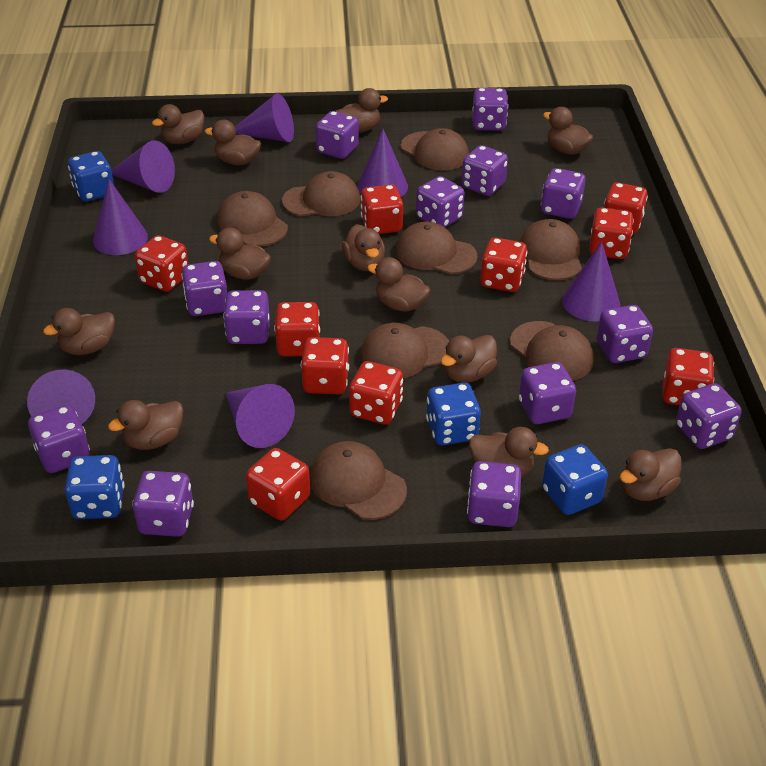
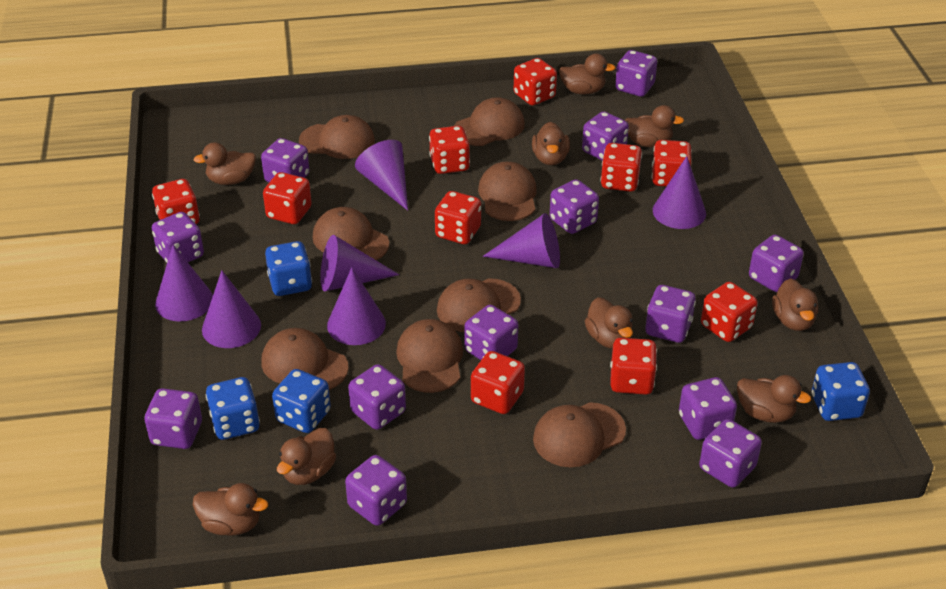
brown duck: [43,308,115,355] [108,400,184,450] [152,104,204,144] [205,120,261,165] [209,228,271,279] [336,88,388,133] [342,224,385,271] [367,257,430,312] [441,335,497,383] [469,427,549,477] [543,107,593,155] [620,448,681,501] = 12 -> [193,483,268,536] [194,142,256,185] [277,428,336,485] [532,122,570,165] [559,53,616,94] [585,297,633,349] [625,105,684,147] [737,375,811,423] [772,278,818,331] = 9

